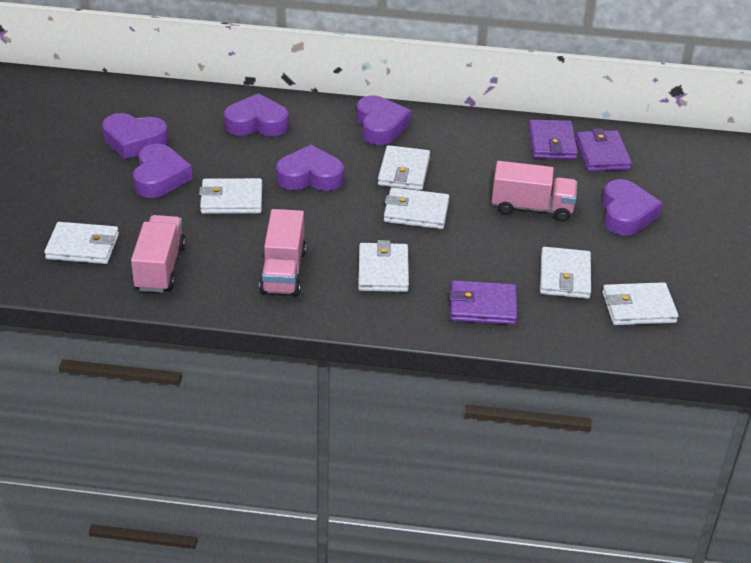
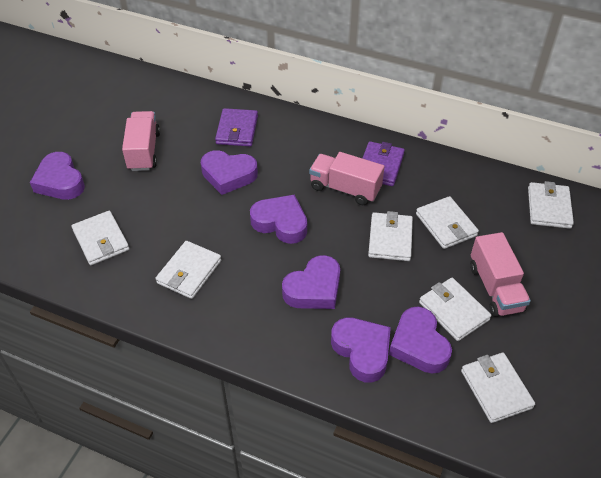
purple wallet: [449,280,517,325] [529,119,578,159] [575,128,632,171] = 3 -> [215,108,258,146] [362,141,405,186] = 2

